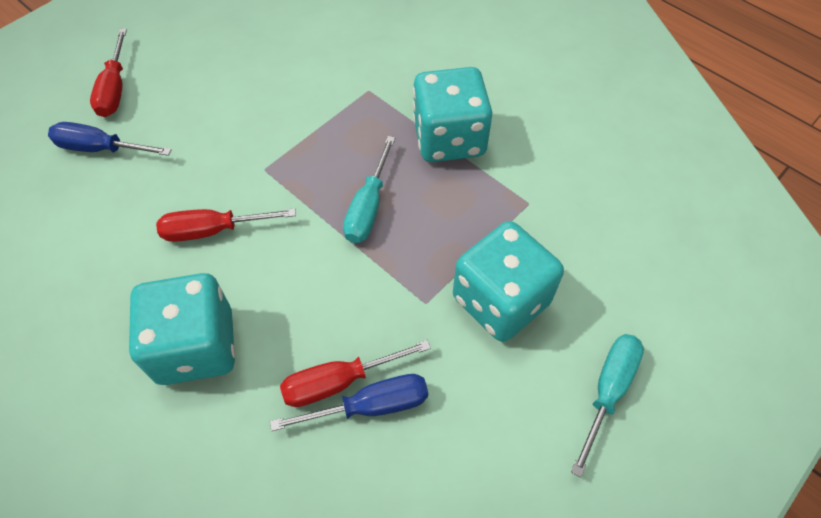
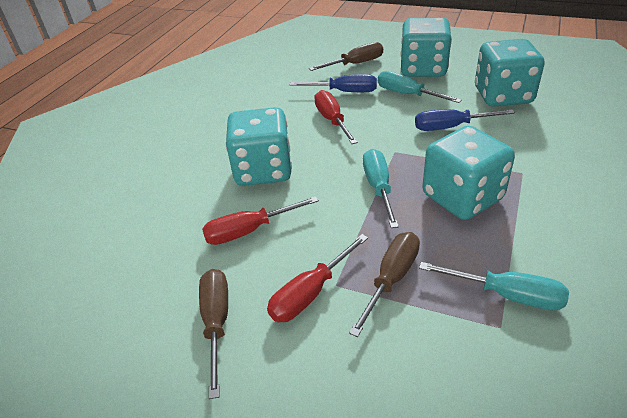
brown screwdriver: none = 0 -> [199,269,228,399] [309,42,383,71] [349,232,420,337] = 3
turquoise dice: [129,273,235,385] [413,67,492,162] [453,221,564,342] = 3 -> [225,107,292,186] [400,18,452,77] [422,126,515,220] [475,39,545,107] = 4
turquoise screwdriver: [343,136,395,243] [571,334,644,478] = 2 -> [363,149,399,228] [378,71,462,103] [419,262,569,310] = 3

